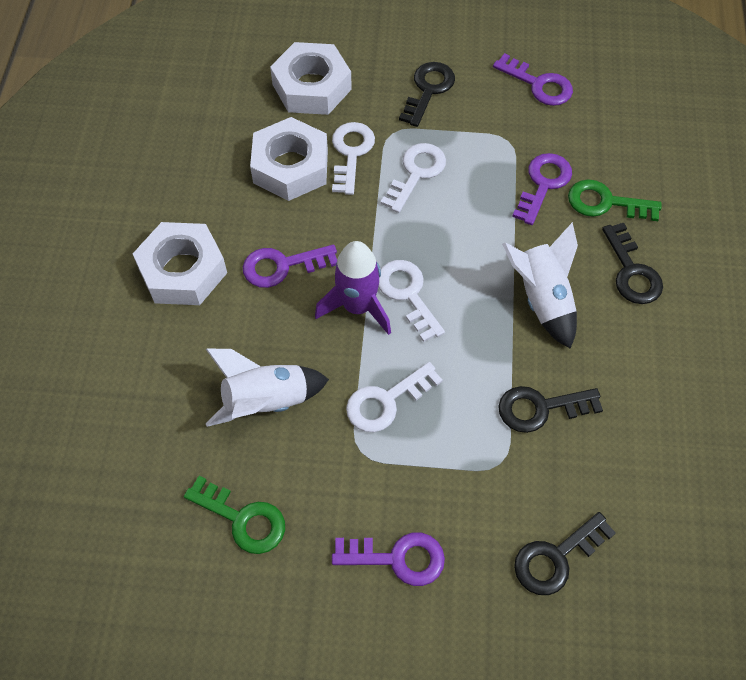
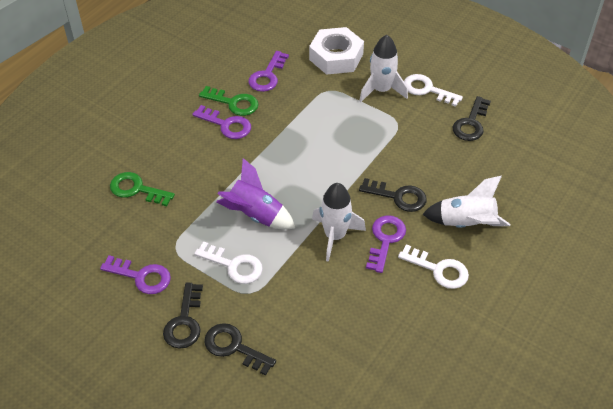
white key: [332,122,375,195] [346,362,443,432] [378,260,445,342] [380,143,446,213] = 4 -> [194,241,263,284] [398,244,469,289] [404,74,463,107] = 3
white nut: [133,222,227,305] [250,117,328,201] [270,42,352,115] = 3 -> [309,27,364,75] = 1
white rocket: [206,349,329,427] [502,222,578,349] = 2 -> [312,183,366,262] [359,35,408,102] [422,175,510,228] = 3

